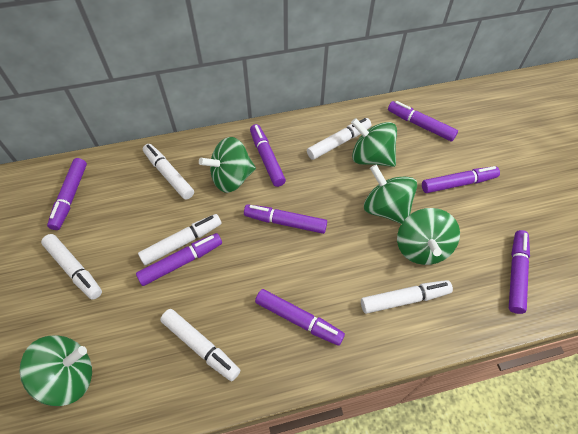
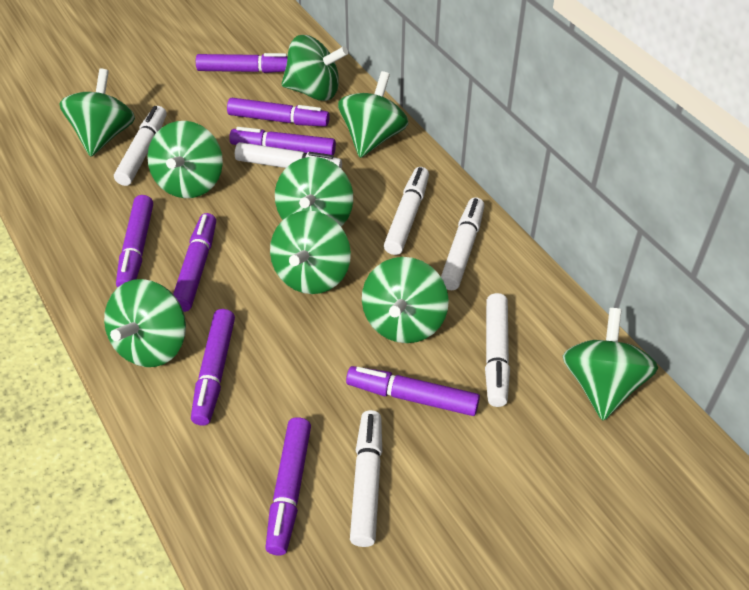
green spinning top: [19,335,92,406] [199,137,256,193] [351,118,397,167] [364,165,417,224] [397,208,460,265] = 5 -> [59,68,135,157] [104,279,186,367] [147,121,223,198] [270,210,351,294] [275,157,353,226] [282,35,348,101] [338,71,409,158] [362,257,449,343] [563,308,658,420] = 9

